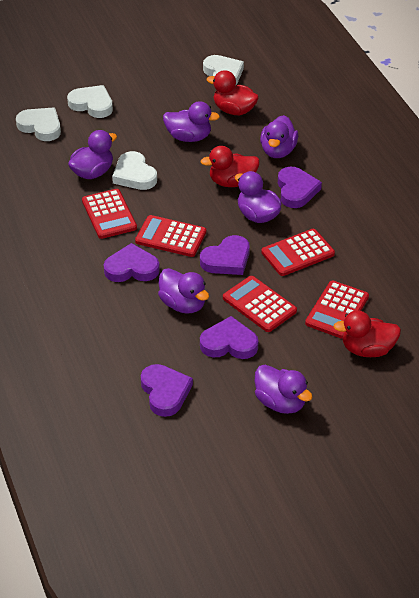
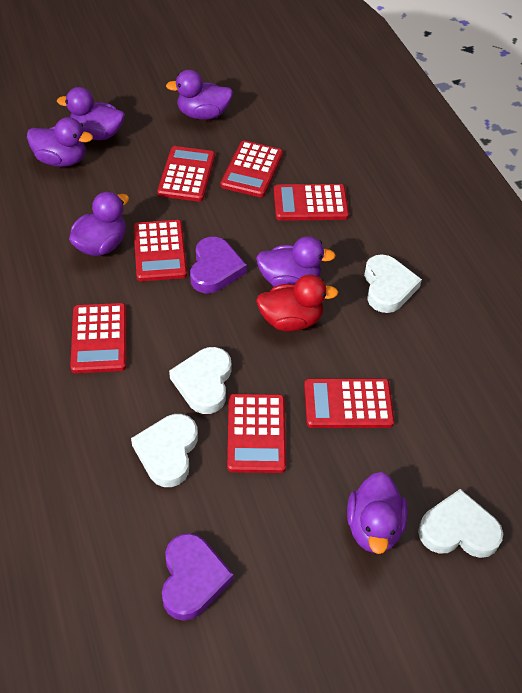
purple heart: [104,243,160,282] [141,364,193,417] [200,235,250,275] [200,316,259,359] [278,167,322,208] = 5 -> [162,533,234,621] [190,237,247,293] = 2
red calculator: [82,189,137,239] [135,215,206,257] [223,276,297,332] [261,229,335,276] [305,281,369,339] = 5 -> [70,303,126,373] [133,220,187,281] [157,146,215,202] [221,141,283,197] [227,394,286,473] [274,184,349,221] [304,378,394,428] = 7
red duck: [201,146,259,187] [207,70,259,115] [333,310,401,357] = 3 -> [256,275,338,331] = 1

